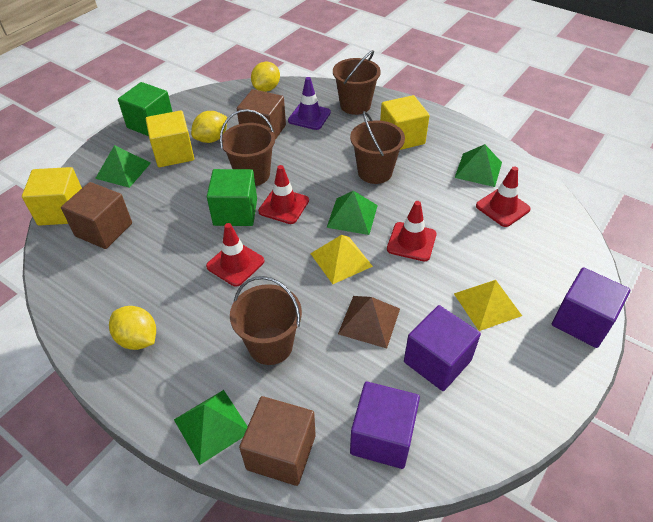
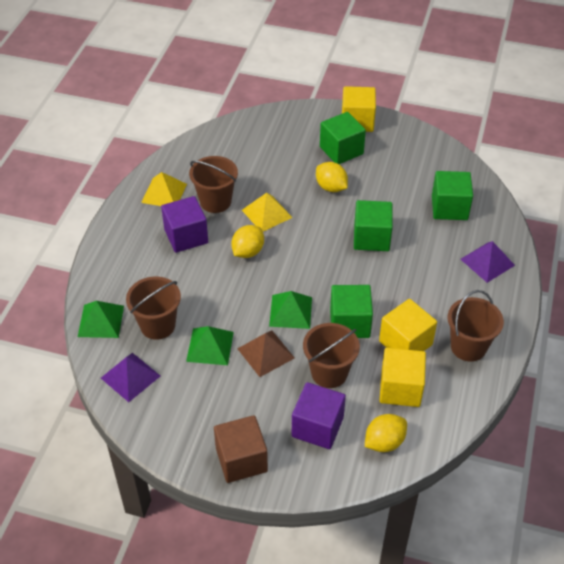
brown cube: [61,182,132,249] [237,89,286,140] [239,396,316,486] = 3 -> [214,415,268,483] = 1
green cube: [118,82,173,136] [207,169,257,226] = 2 -> [320,112,366,164] [330,285,373,338] [354,200,393,251] [432,171,473,220] = 4
green pyramid: [95,145,151,188] [174,390,248,465] [326,191,378,235] [455,144,502,187] = 4 -> [78,301,124,338] [186,326,234,365] [269,291,312,329] = 3
purple cube: [350,382,420,469] [404,305,481,391] [552,267,630,348] = 3 -> [161,196,208,253] [292,382,346,449] = 2
purple pyramid: none = 0 -> [101,353,160,402] [460,241,515,283] = 2
purple traffic cone: [288,77,331,130] = 1 -> none = 0
red traffic cone: [206,223,265,287] [258,165,309,224] [387,201,437,261] [476,166,531,227] = 4 -> none = 0

